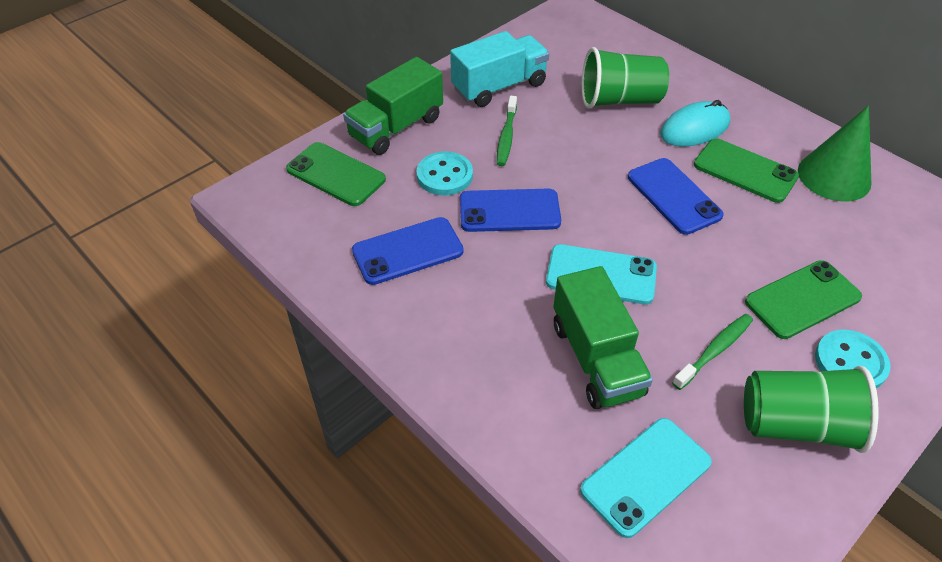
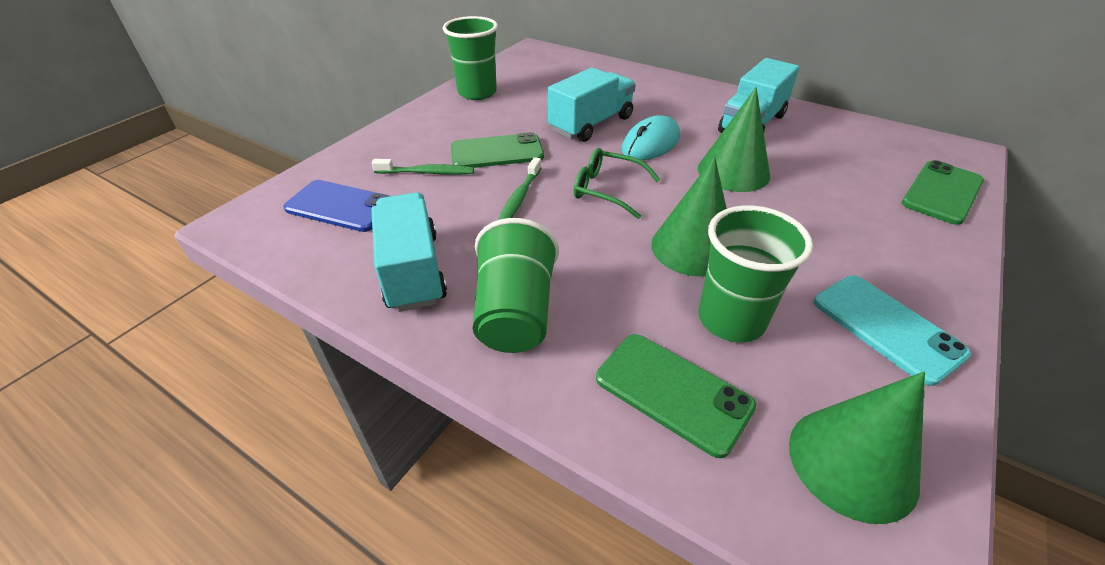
blue phone: [352,217,464,285] [460,189,561,232] [628,158,724,235] = 3 -> [283,180,390,232] = 1
green cone: [798,106,871,202] = 1 -> [651,156,727,277] [698,87,770,192] [789,372,925,524] = 3
green cup: [582,47,669,109] [744,366,879,453] = 2 -> [442,16,498,100] [473,218,559,353] [698,205,813,342] = 3
green glasses: none = 0 -> [574,148,660,219] = 1
green truck: [343,57,443,155] [553,266,653,409] = 2 -> none = 0
turquoise button: [416,151,473,195] [815,330,890,389] = 2 -> none = 0
turquoise phone: [546,244,657,304] [580,418,712,538] = 2 -> [814,276,971,386] = 1
turquoise truck: [450,31,549,107] = 1 -> [371,192,447,312] [548,68,636,142] [718,58,799,133] = 3

